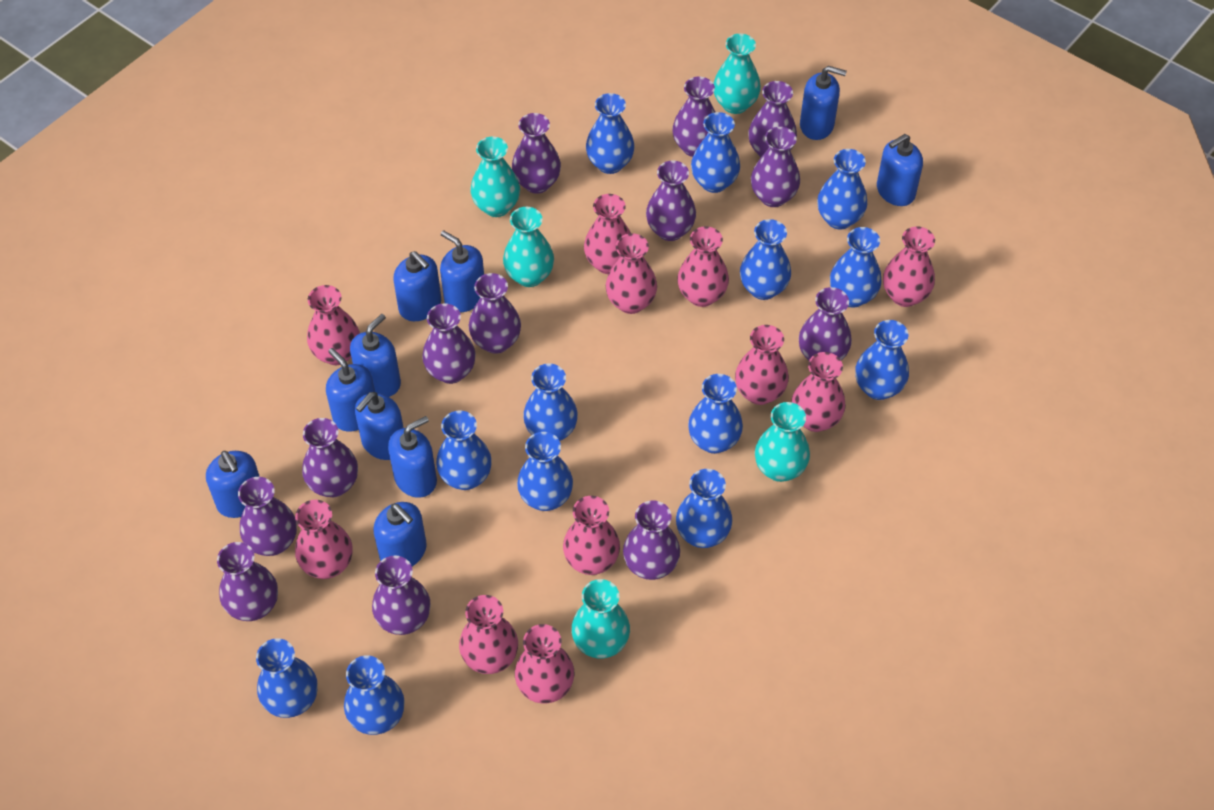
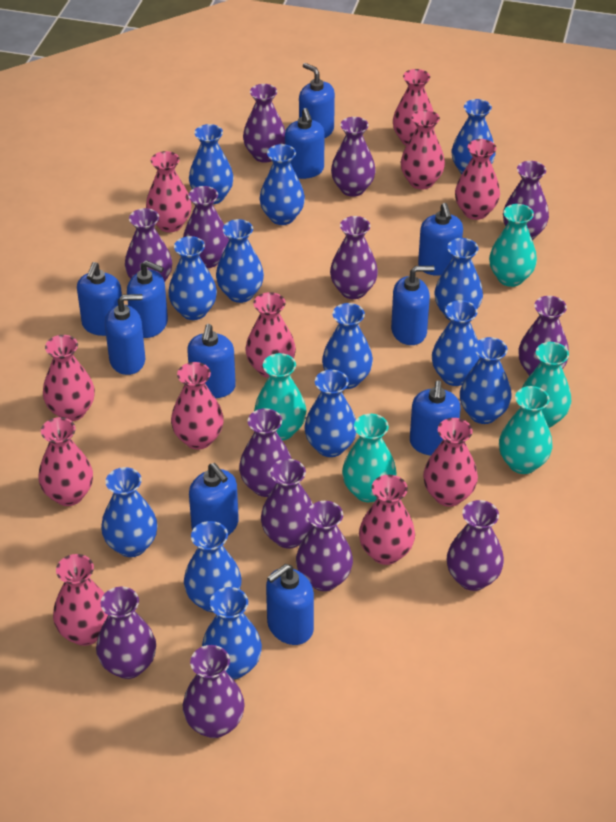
blue soap dispenser: [206,451,260,518] [326,348,375,432] [350,314,401,397] [355,392,404,460] [374,502,427,566] [388,416,437,498] [393,251,441,321] [440,230,484,313] [800,66,847,140] [877,134,923,206] = 10 -> [77,262,122,336] [105,294,145,375] [127,260,168,338] [187,324,236,398] [189,463,239,535] [266,564,314,645] [285,108,325,179] [299,63,335,138] [391,266,434,345] [410,380,461,456] [418,203,463,276] = 11

